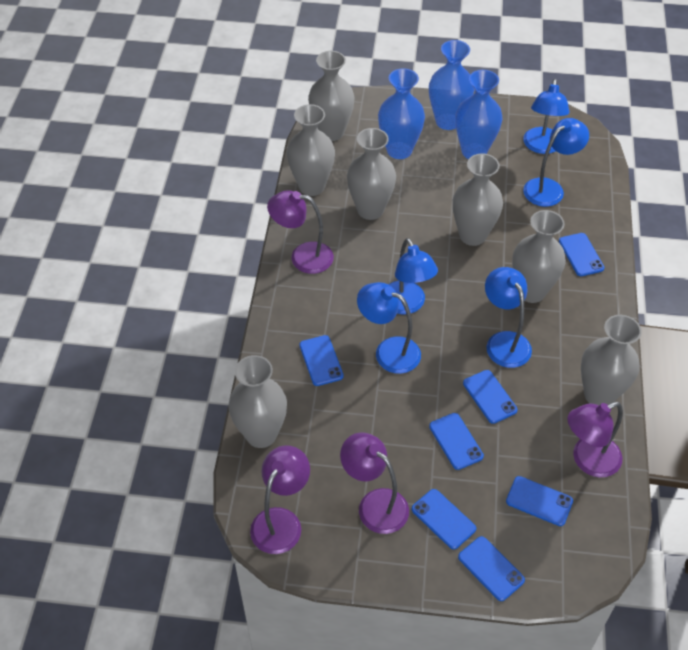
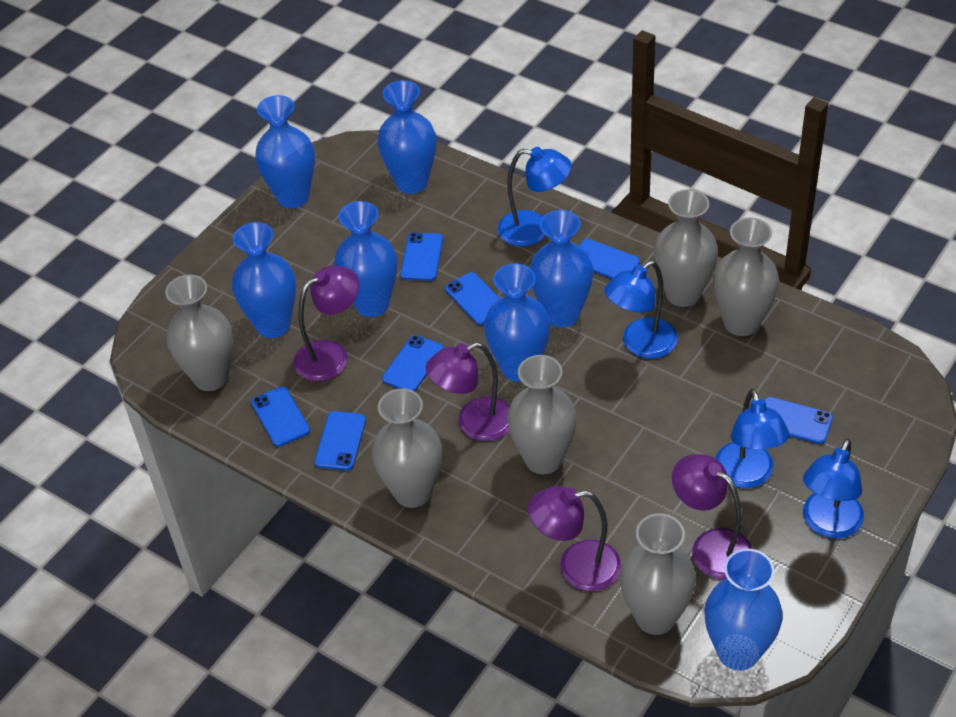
blue lamp: [357,282,421,374] [388,238,438,314] [485,267,532,368] [523,79,570,154] [523,118,589,207] = 5 -> [498,147,572,246] [604,260,678,359] [715,389,789,488] [803,438,864,539] = 4
blue vase: [378,68,425,159] [429,40,474,130] [455,70,502,159] = 3 -> [232,222,296,338] [255,95,315,208] [334,201,397,317] [377,80,436,194] [484,264,550,382] [530,210,593,327] [704,549,783,671] = 7
grey vase: [228,355,287,448] [287,104,335,196] [308,51,355,141] [347,128,396,220] [453,154,503,246] [512,210,566,303] [581,315,642,405] = 7 -> [165,275,233,391] [372,388,442,508] [507,355,577,474] [620,513,696,635] [654,189,718,307] [713,217,779,336] = 6

